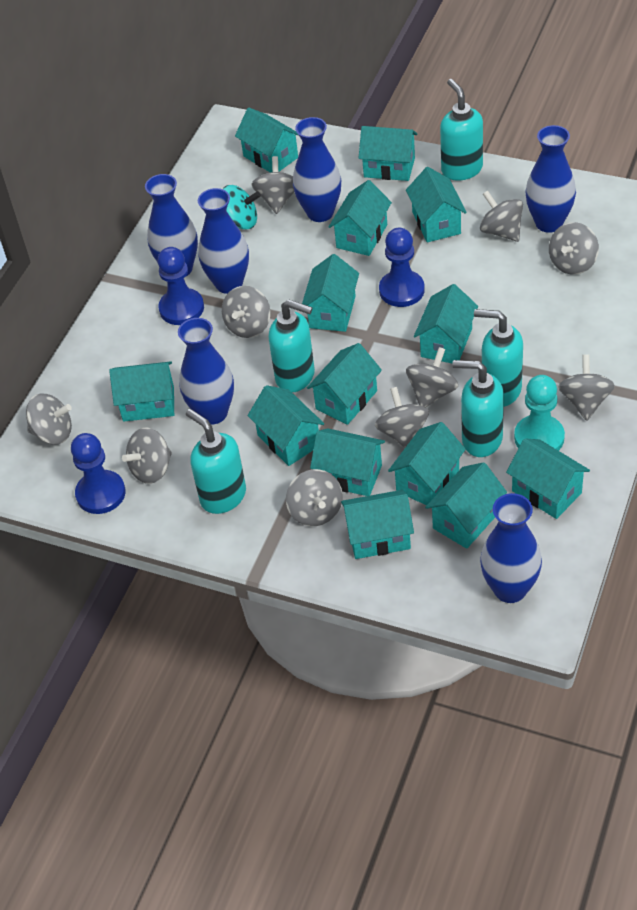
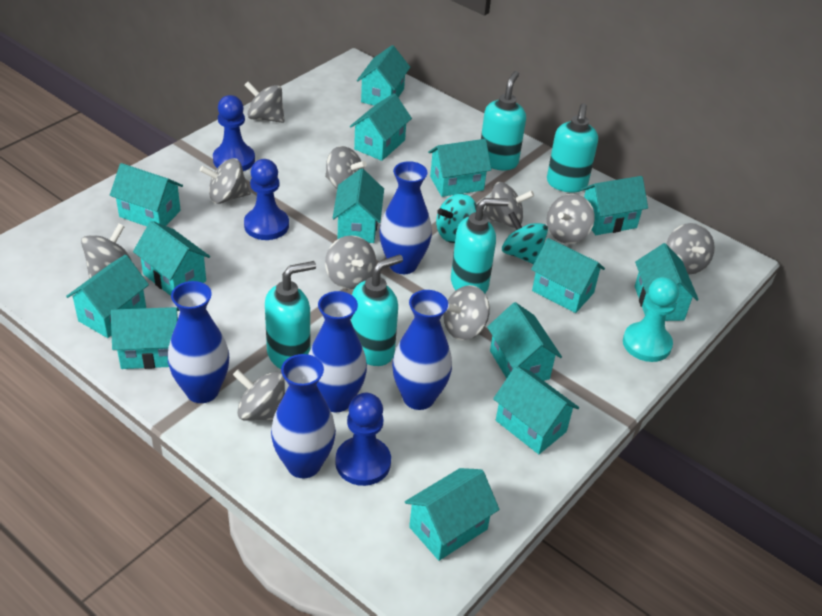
blue vase: [145,174,198,277] [178,318,234,425] [198,188,249,294] [293,117,341,222] [480,493,542,603] [525,125,576,233] = 6 -> [168,281,229,403] [271,354,336,478] [308,291,367,412] [380,161,432,274] [392,290,452,410] = 5
turquoise spinning top: [223,185,261,230] = 1 -> [436,194,477,243] [502,211,548,264] = 2

